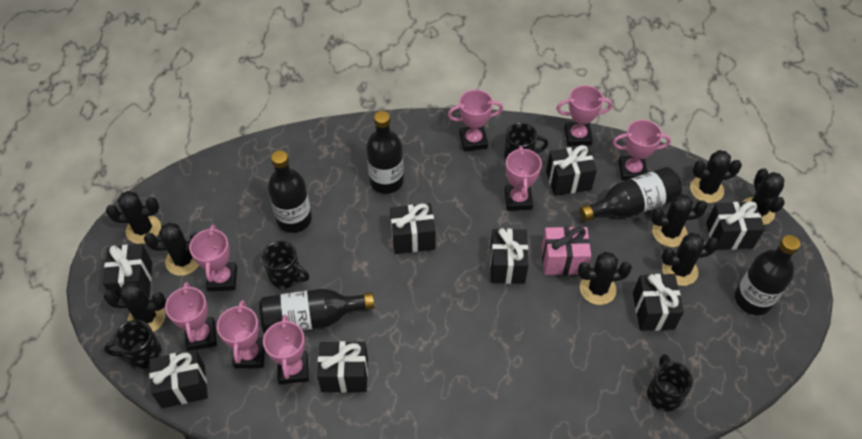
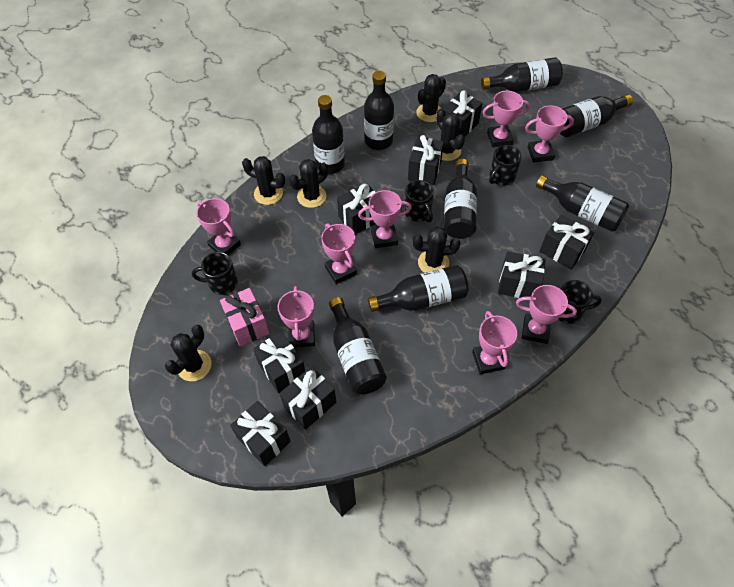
black bottle: [259,288,375,334] [268,150,312,233] [366,111,404,194] [579,167,682,222] [735,235,800,315] = 5 -> [312,95,345,174] [329,297,387,395] [364,71,394,150] [368,265,468,312] [444,159,477,239] [481,57,563,92] [536,175,629,232] [560,94,633,137] = 8
black cactus: [104,281,166,332] [106,191,161,244] [144,223,199,276] [578,252,632,305] [651,194,708,247] [661,233,719,286] [690,150,742,203] [742,168,785,225] = 8 -> [165,325,212,381] [242,156,285,205] [289,159,328,208] [413,227,461,273] [416,74,446,122] [436,108,465,161] = 6

